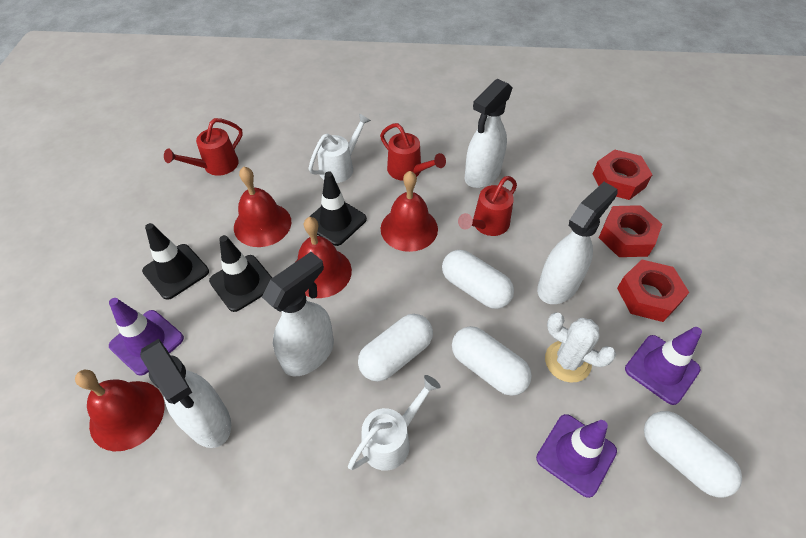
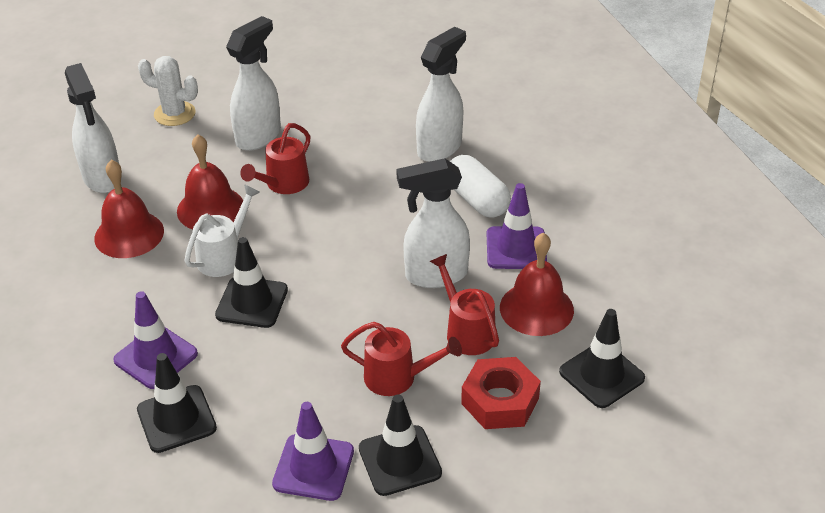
black traffic cone: [142,223,209,300] [209,235,272,312] [309,171,367,246] = 3 -> [137,353,217,453] [215,237,288,328] [359,395,442,496] [559,309,645,408] = 4
red bell: [75,370,165,451] [234,167,291,247] [296,217,352,298] [381,171,438,252] = 4 -> [94,160,164,258] [177,134,243,229] [500,233,574,336] = 3
red nut: [593,149,653,200] [599,205,662,257] [617,260,689,322] = 3 -> [461,357,541,429] = 1
white capsule: [358,314,433,381] [442,250,514,309] [452,326,532,396] [644,411,742,497] = 4 -> [450,155,511,218] = 1
white watering can: [308,113,371,183] [348,375,441,471] = 2 -> [184,184,260,277] = 1

